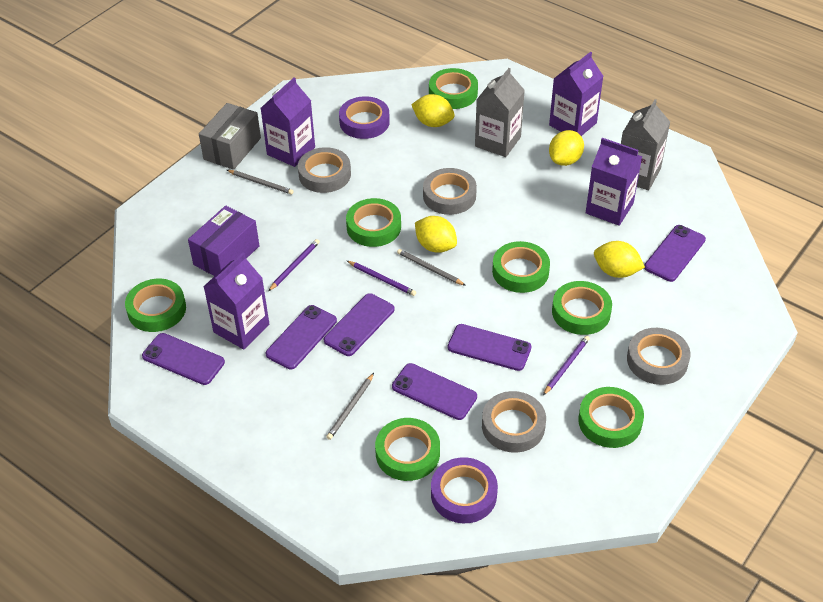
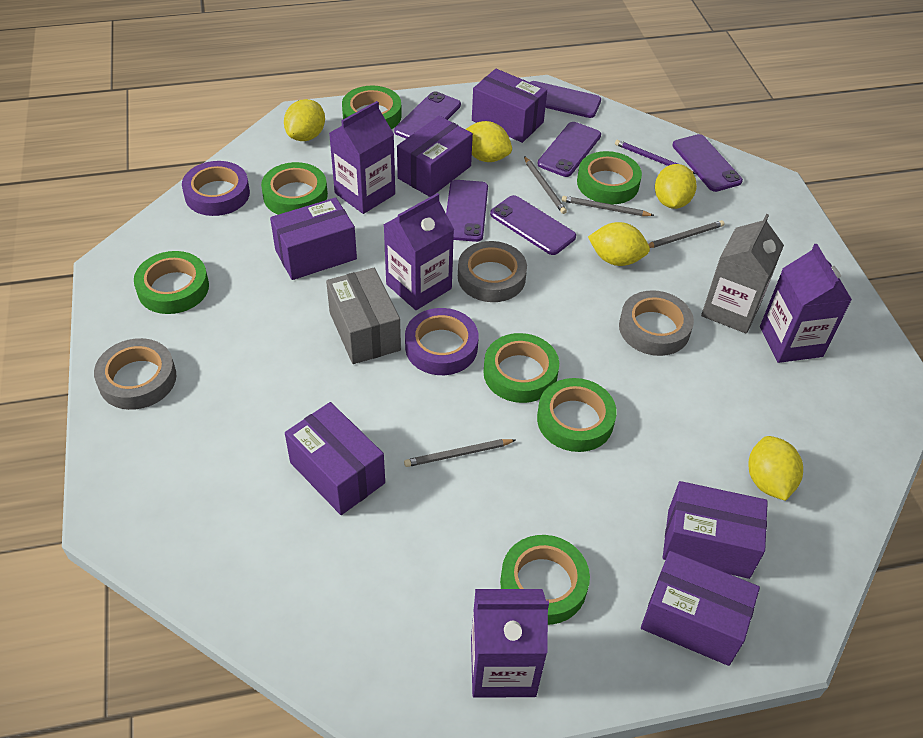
grey carton: [475,68,525,157] [621,99,670,190] = 2 -> [701,214,784,334] = 1
grey pencil: [227,170,293,194] [326,373,374,440] [397,249,466,286] = 3 -> [404,439,516,467] [524,156,567,214] [562,196,654,216] [648,220,725,248] = 4
grey tape: [298,147,351,193] [423,168,477,215] [482,391,546,453] [627,328,690,385] = 4 -> [94,338,176,410] [458,241,527,302] [619,290,694,356] = 3
purple box: [188,206,260,276] = 1 -> [270,197,357,280] [285,402,385,515] [397,116,473,197] [472,69,547,143] [641,551,760,666] [663,481,768,579] = 6
purple pencil: [269,239,320,291] [347,261,416,296] [543,336,590,395] = 3 -> [615,140,696,174] = 1
yellow lemon: [411,94,455,127] [415,216,457,253] [549,130,584,166] [594,241,645,278] = 4 -> [284,99,325,141] [466,121,512,162] [588,222,650,266] [655,164,697,209] [748,436,803,501] = 5

